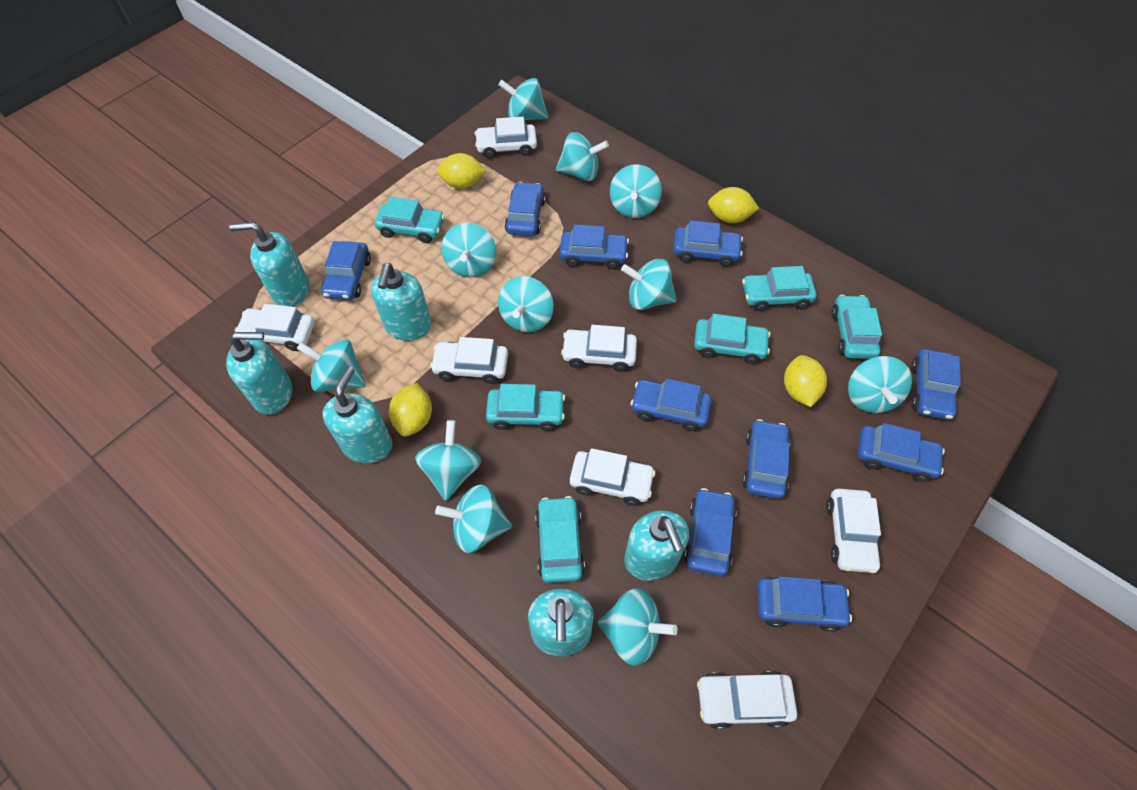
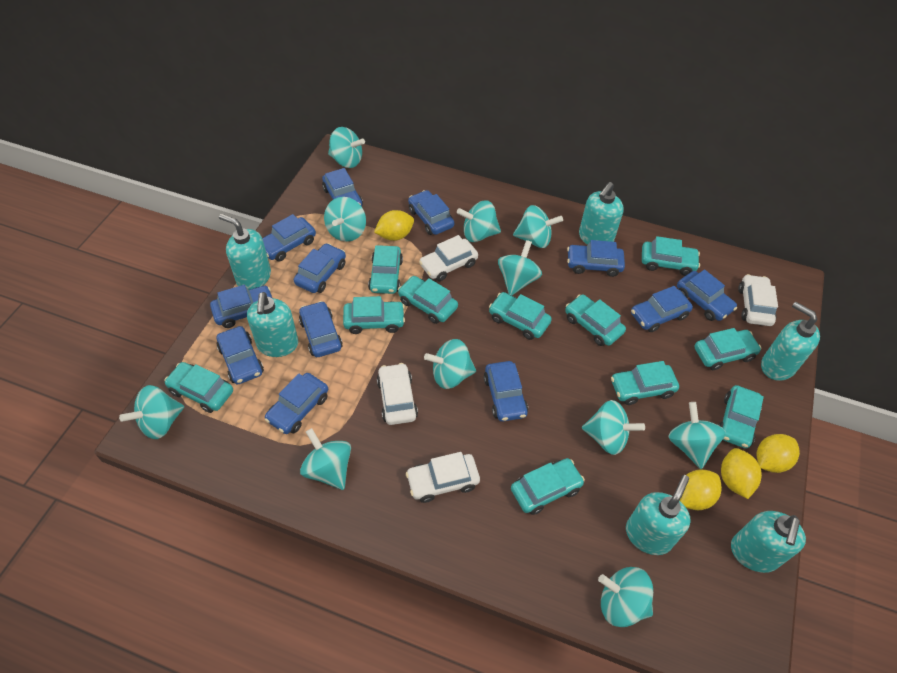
blue car: [322,241,371,300] [505,182,546,236] [560,224,629,269] [630,379,711,431] [673,220,743,267] [684,488,737,576] [742,419,791,499] [757,576,852,632] [858,423,945,482] [911,349,961,420] = 10 -> [210,285,272,328] [217,326,264,384] [262,214,316,262] [265,373,328,434] [294,243,346,293] [299,301,343,357] [322,168,363,207] [408,190,454,235] [484,361,528,422] [567,240,625,277] [631,286,693,332] [677,269,737,321] = 12
turquoise car: [375,197,445,243] [486,384,565,431] [535,496,585,583] [694,314,770,364] [742,266,817,311] [831,295,882,359] = 6 -> [164,362,233,413] [343,296,405,334] [368,245,403,294] [398,276,458,324] [489,292,552,340] [511,458,585,515] [565,294,626,346] [611,361,679,405] [642,236,700,276] [694,328,761,370] [718,385,764,449] = 11
white car: [235,304,315,351] [430,337,508,384] [475,117,537,158] [561,325,637,372] [570,448,656,506] [697,671,797,729] [826,489,881,573] = 7 -> [377,363,418,425] [406,452,480,503] [419,235,478,281] [738,274,778,326] = 4

